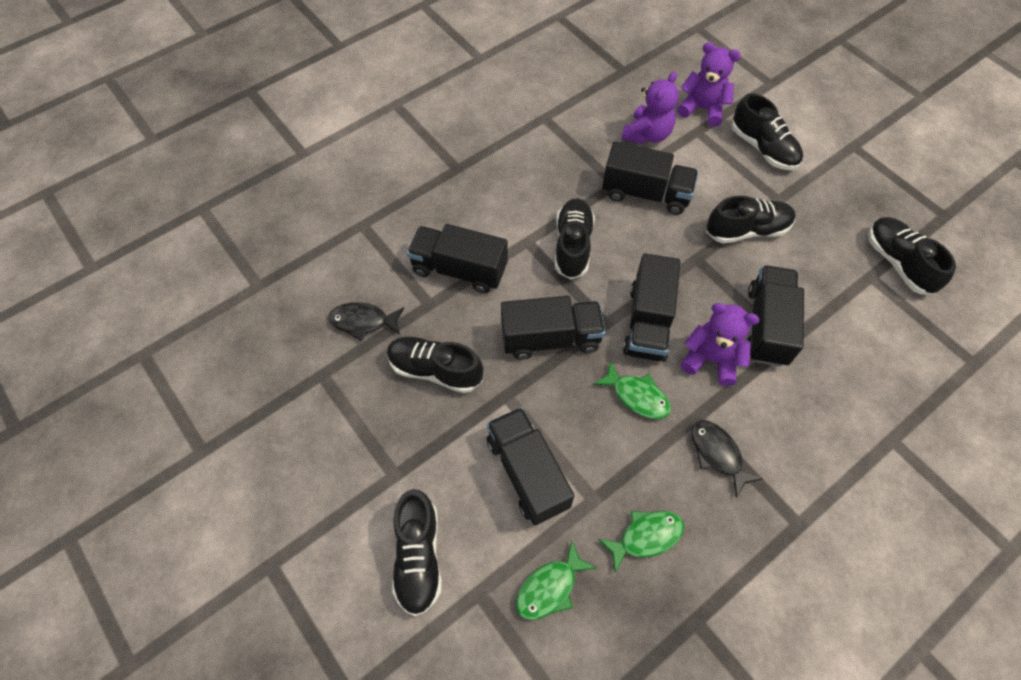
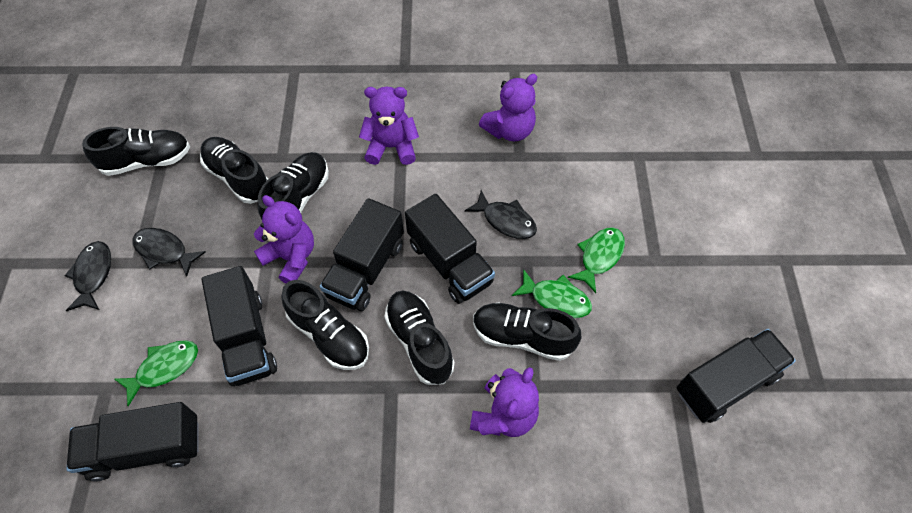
black fish: [328,302,404,341] [691,420,762,497] = 2 -> [64,241,111,311] [132,228,206,277] [465,190,537,239] = 3
black truck: [407,224,508,293] [487,407,574,525] [501,296,606,360] [602,141,698,215] [623,254,681,362] [747,265,804,367] = 6 -> [66,402,199,481] [201,266,277,386] [320,198,404,311] [405,194,495,304] [676,329,796,423] = 5
purple teddy bear: [621,71,679,144] [677,42,741,127] [681,303,760,386] = 3 -> [254,195,314,284] [359,87,419,165] [470,367,539,437] [479,74,537,142] = 4

